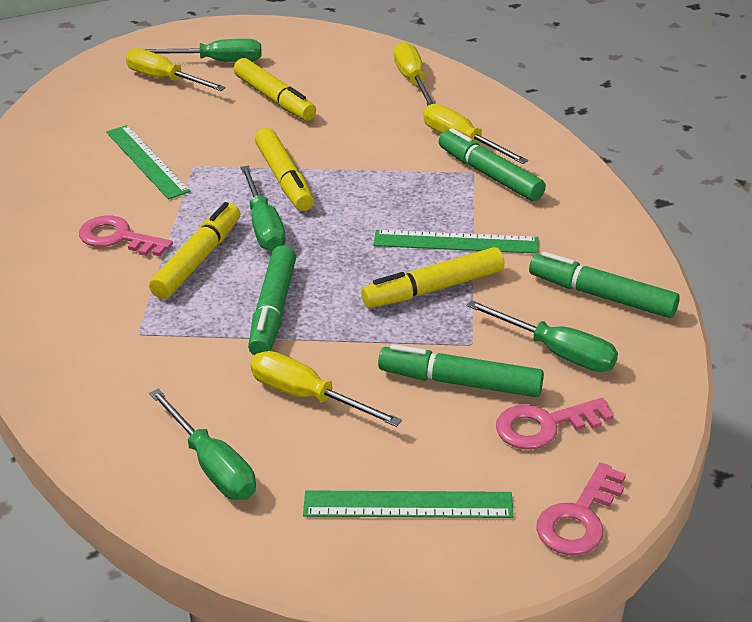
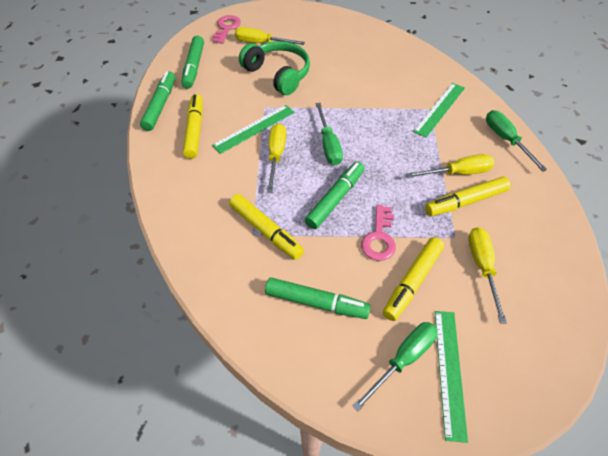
green headphones: none = 0 -> [239,41,310,95] = 1
green screwdriver: [144,39,262,62] [149,389,256,500] [241,166,286,251] [467,300,618,372] = 4 -> [315,103,343,165] [352,322,438,412] [486,110,547,172] = 3
pink key: [79,216,173,256] [496,398,614,450] [536,462,626,555] = 3 -> [212,15,241,44] [361,205,396,261] = 2

